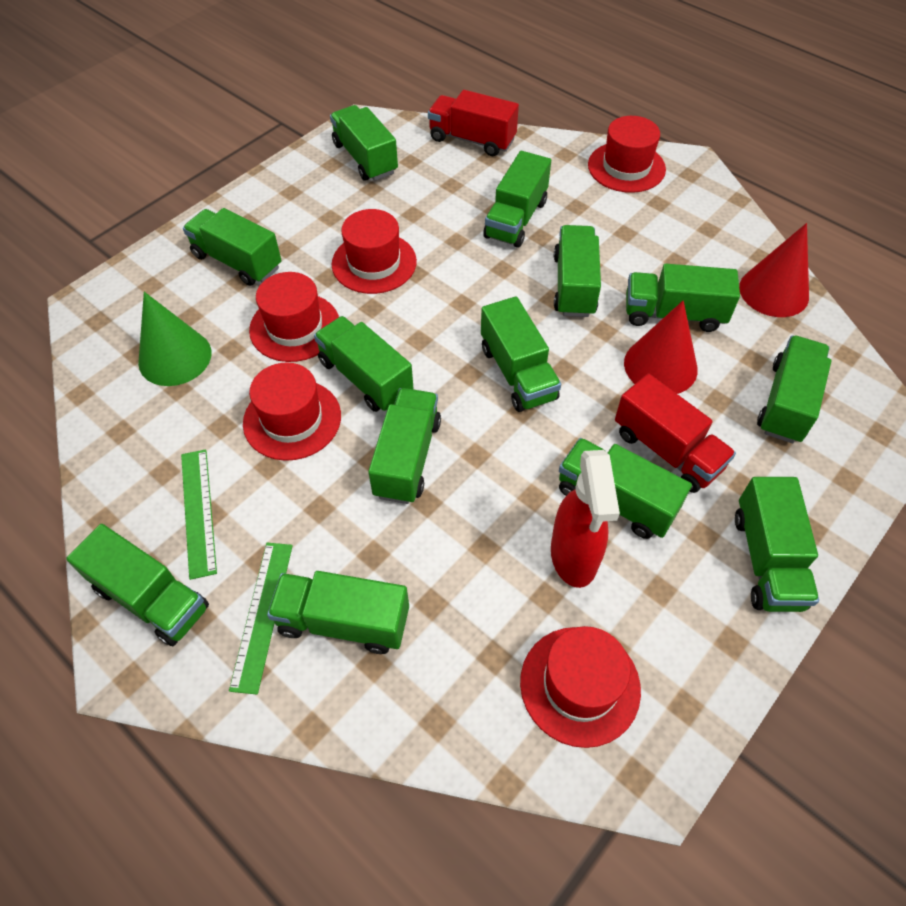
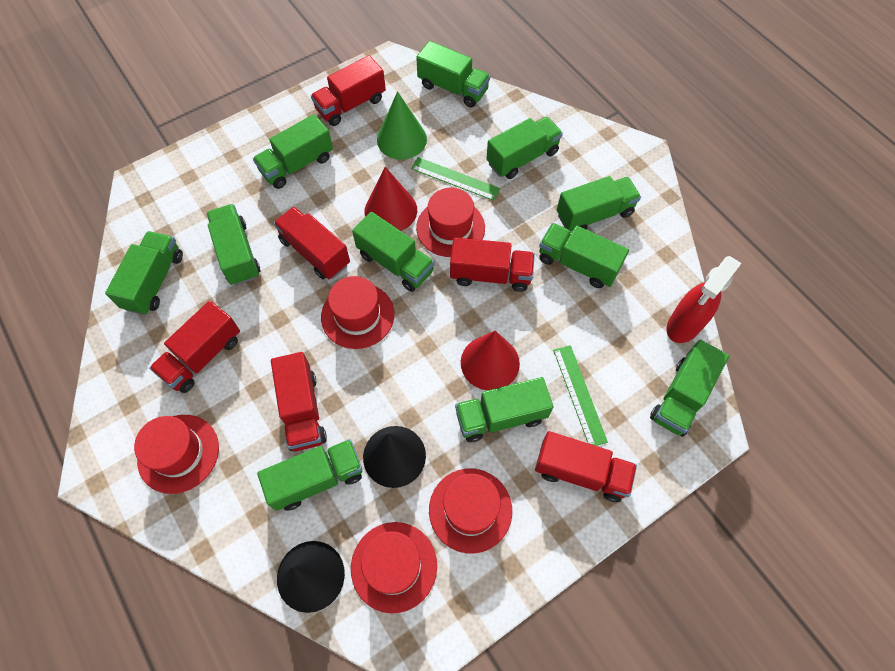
black cone: none = 0 -> [277,541,345,613] [363,426,426,488] = 2
green truck: [66,524,209,646] [183,208,282,286] [267,571,409,654] [314,316,414,412] [330,105,398,181] [368,388,441,504] [481,296,561,412] [483,151,551,248] [554,225,601,317] [559,438,692,539] [626,264,740,332] [735,477,819,612] [757,335,831,443] = 13 -> [105,231,183,315] [207,204,260,285] [253,114,333,189] [257,439,362,511] [352,212,434,292] [416,41,490,108] [455,377,553,442] [486,117,563,179] [539,223,629,288] [557,176,641,231] [650,340,729,437] = 11
red truck: [428,90,519,156] [615,374,736,493] = 2 -> [149,301,240,393] [271,352,327,451] [273,207,350,279] [311,55,386,126] [450,237,535,292] [535,431,637,502] = 6

